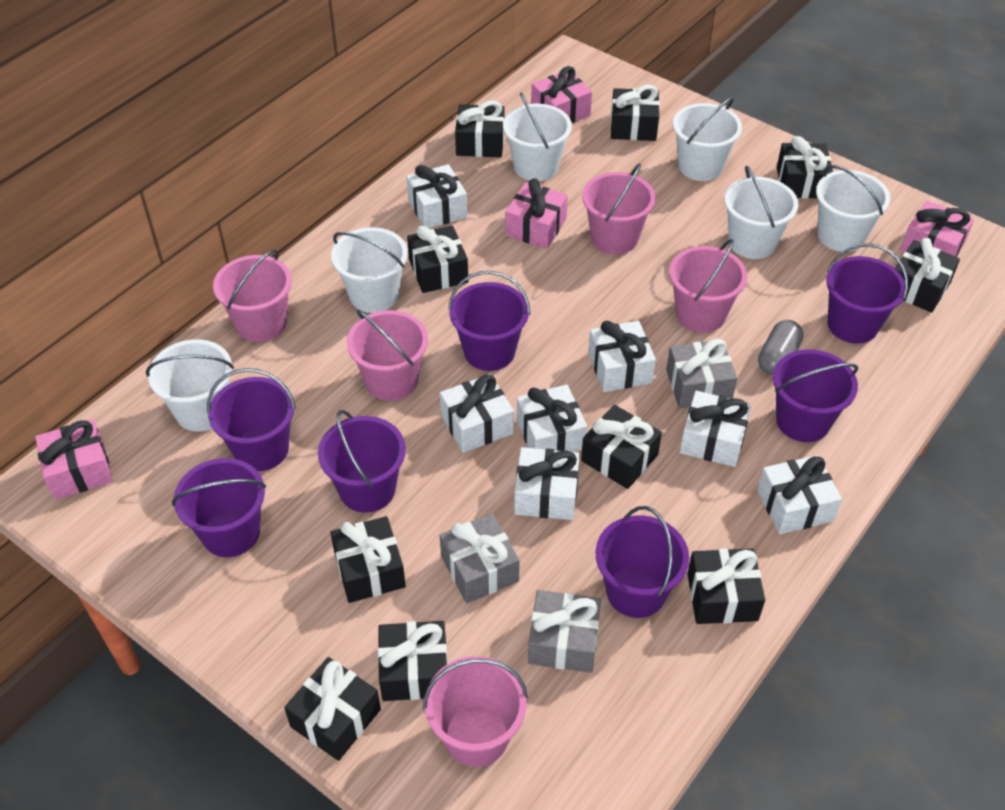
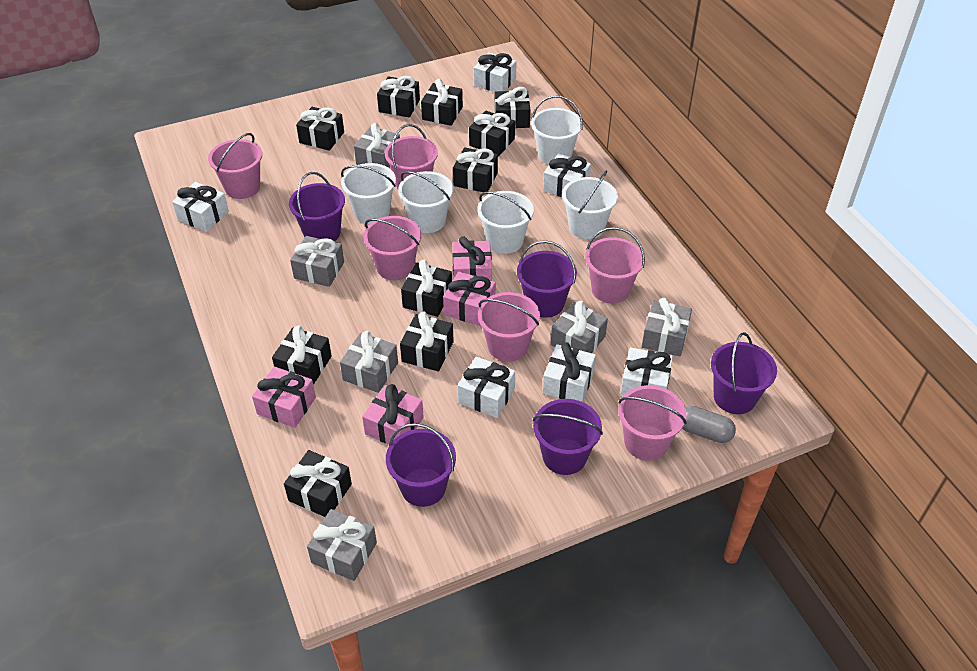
grey gift: [440,513,520,603] [528,590,601,673] [666,339,737,409] = 3 -> [290,236,344,287] [307,509,377,581] [340,331,398,393] [354,123,400,168] [551,301,608,353] [642,298,692,356] = 6
pink bucket: [213,249,292,342] [347,310,428,401] [423,656,528,767] [582,163,655,254] [669,239,747,333] = 5 -> [208,133,262,199] [364,216,421,280] [385,124,438,189] [478,292,540,362] [585,227,645,303] [618,385,687,461] = 6
purple bucket: [172,458,266,557] [207,368,296,471] [318,410,406,513] [448,271,530,371] [595,506,689,618] [773,350,858,442] [826,243,908,344] = 7 -> [289,172,345,242] [386,423,456,507] [517,241,577,318] [533,399,603,475] [711,332,777,414] = 5
white bucket: [146,339,234,432] [331,227,408,313] [503,92,572,181] [673,97,742,181] [724,166,799,259] [816,165,890,252] = 6 -> [341,163,396,224] [398,171,453,233] [477,191,534,254] [531,95,583,165] [562,171,618,239] = 5
white gift: [406,164,467,228] [440,374,514,453] [514,447,580,520] [517,384,587,452] [588,321,656,392] [680,391,751,467] [757,455,842,534] = 7 -> [172,182,229,232] [458,357,515,418] [474,52,517,92] [543,153,591,197] [543,342,596,402] [620,347,673,396] = 6

